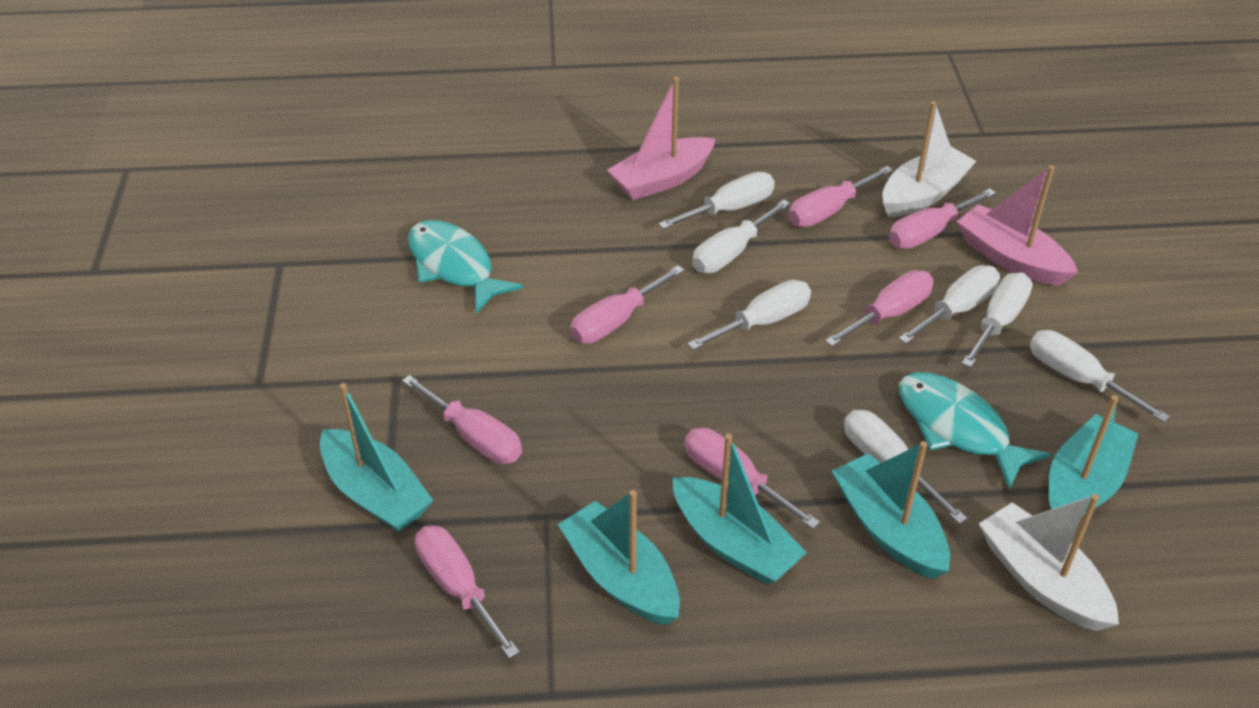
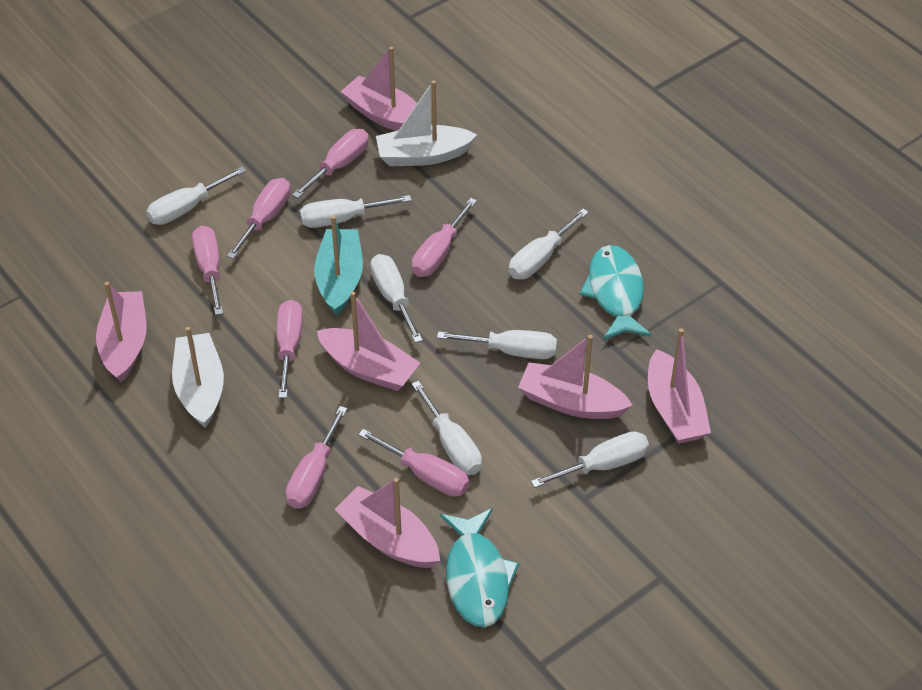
pink boat: [607,77,716,200] [957,165,1078,286] = 2 -> [96,282,147,382] [317,291,420,391] [335,478,440,568] [340,47,417,131] [518,335,633,419] [648,328,711,444] = 6
turquoise boat: [320,383,434,532] [558,490,680,625] [673,434,807,585] [832,441,950,579] [1048,395,1138,517] = 5 -> [314,215,363,315] = 1

